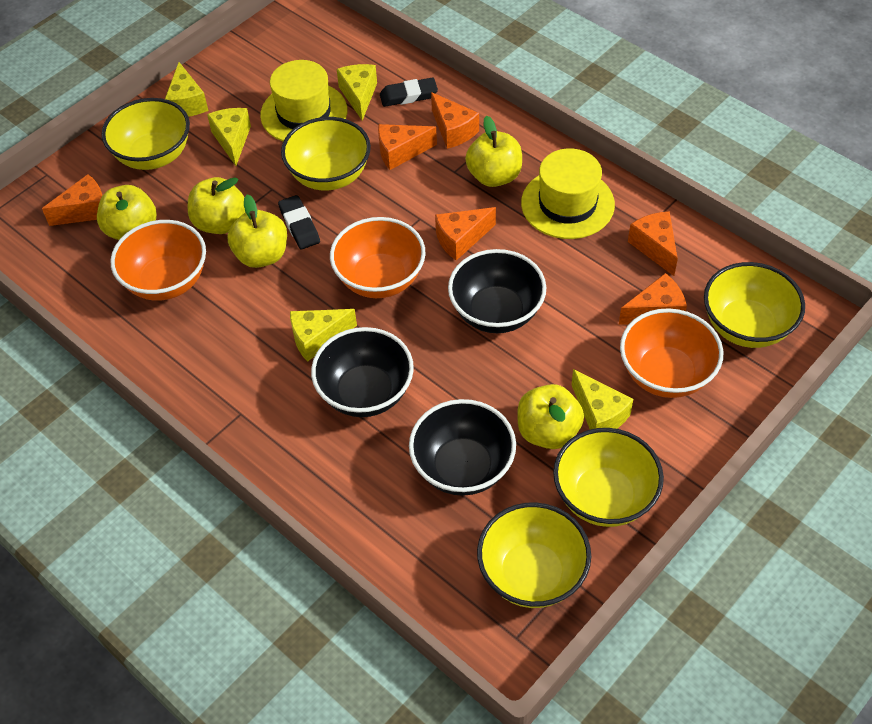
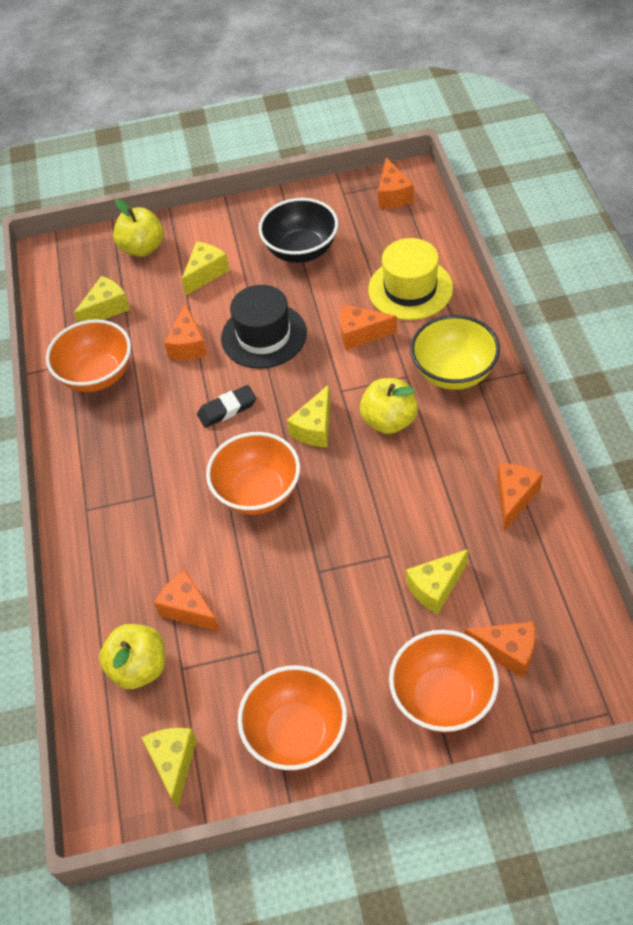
black bowl: [311,327,414,417] [409,399,516,496] [448,249,546,333] = 3 -> [258,198,338,263] = 1
black eraser: [278,195,320,249] [380,78,438,107] = 2 -> [197,385,256,428] = 1
black hat: none = 0 -> [221,285,307,369] = 1
orange bowl: [110,220,206,301] [330,217,426,298] [620,308,723,398] = 3 -> [46,319,131,392] [206,432,300,515] [238,665,347,770] [389,630,499,732] = 4
yellow apple: [97,185,157,240] [188,177,245,234] [227,194,287,268] [465,116,522,187] [518,384,584,449] = 5 -> [99,624,165,689] [113,199,163,257] [360,378,418,434] = 3
yellow bowl: [101,98,190,170] [281,117,371,190] [477,502,591,608] [553,428,664,527] [704,262,805,348] = 5 -> [410,315,500,390] = 1
yellow hat: [260,60,347,142] [521,148,615,239] = 2 -> [368,238,453,320] = 1

